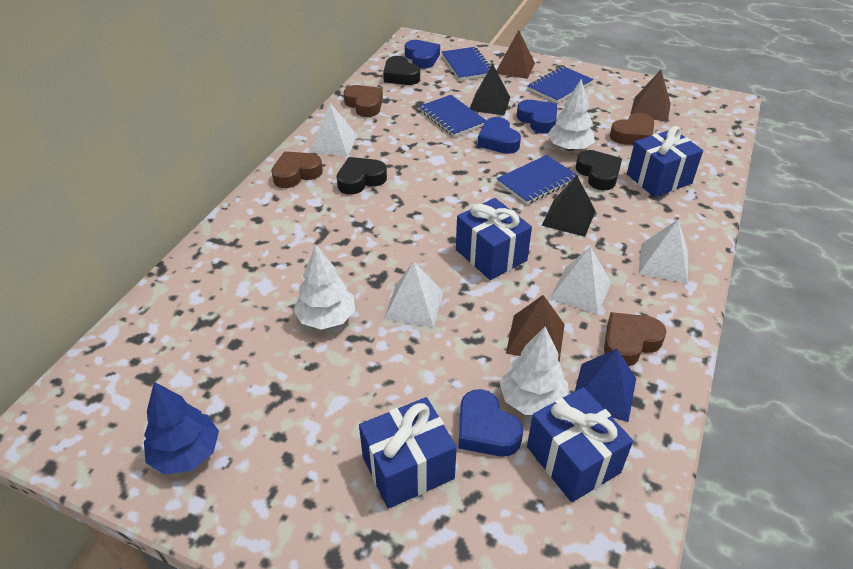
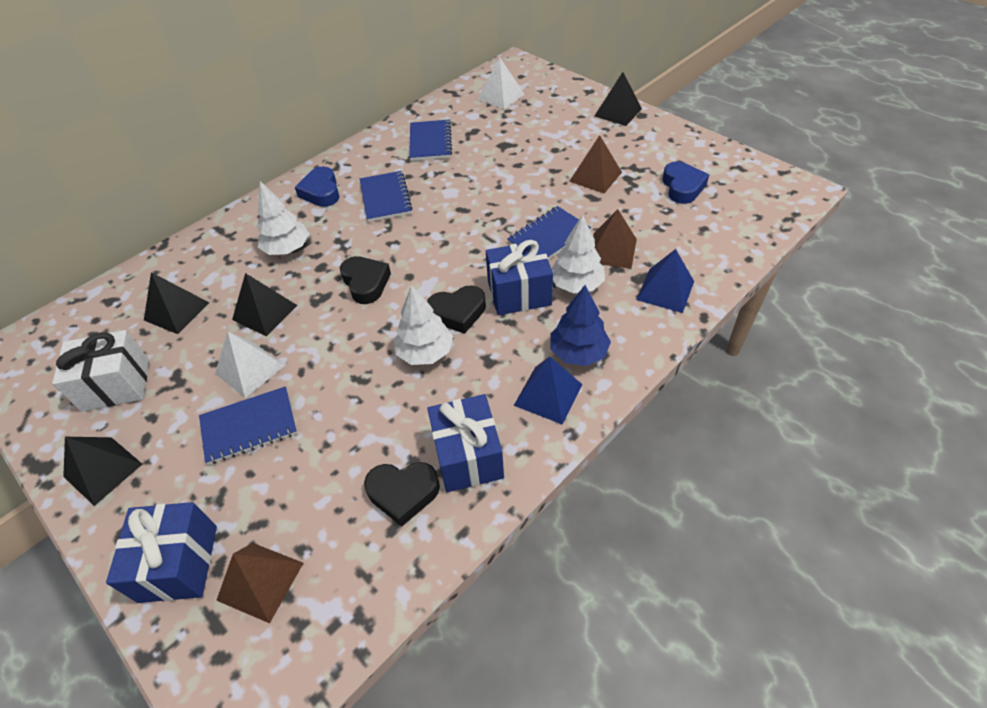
black pyramid: [470,64,510,115] [542,175,595,237] = 2 -> [63,437,142,506] [144,272,209,334] [232,273,297,336] [595,72,642,126] = 4
blue gift: [359,397,457,509] [456,198,532,280] [527,387,633,502] [627,126,703,197] = 4 -> [106,502,217,603] [427,394,504,492] [486,240,553,315] = 3
blue heart: [405,40,440,69] [458,389,523,457] [478,117,521,154] [517,100,557,133] = 4 -> [295,166,339,207] [662,161,709,204] = 2
blue pyramid: [575,349,636,422] = 1 -> [514,356,582,424] [636,249,694,313] = 2
brown heart: [271,151,323,188] [344,85,383,117] [604,312,666,366] [610,113,654,145] = 4 -> none = 0
white gift: none = 0 -> [52,330,149,412] = 1
white pyramid: [310,103,358,157] [384,261,443,327] [550,247,611,314] [638,220,688,283] = 4 -> [215,332,285,398] [478,57,524,109] = 2

